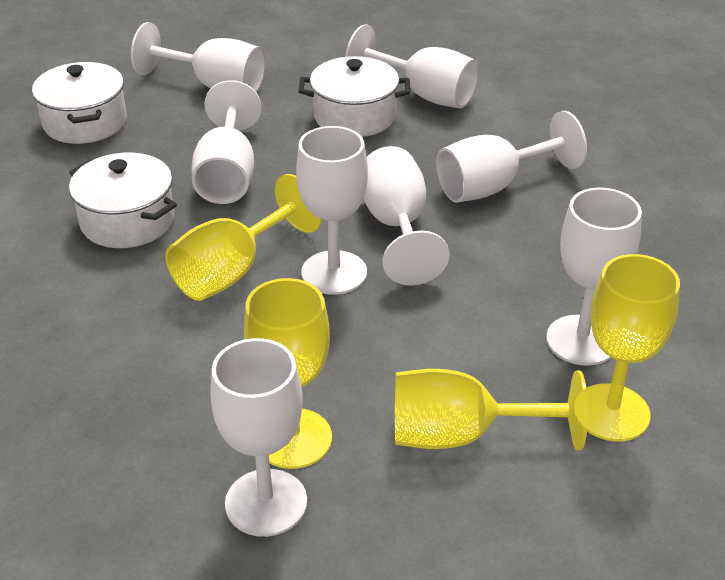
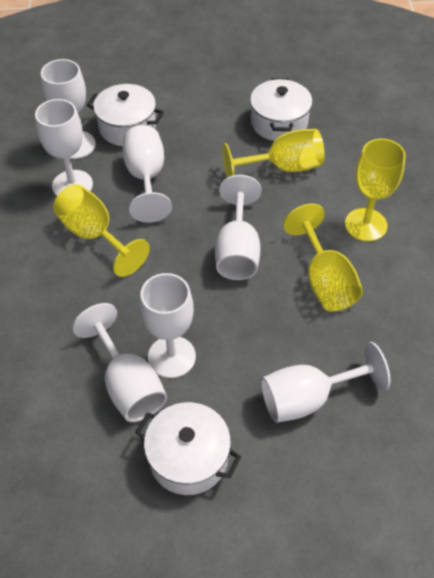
white goblet: [131,22,266,93] [192,80,261,204] [210,338,307,537] [296,126,368,295] [345,24,479,108] [364,146,450,285] [436,111,587,203] [546,188,642,366] = 8 -> [35,99,93,196] [41,59,96,159] [72,303,167,422] [123,125,172,223] [140,273,196,378] [215,175,261,280] [261,342,390,423] = 7

